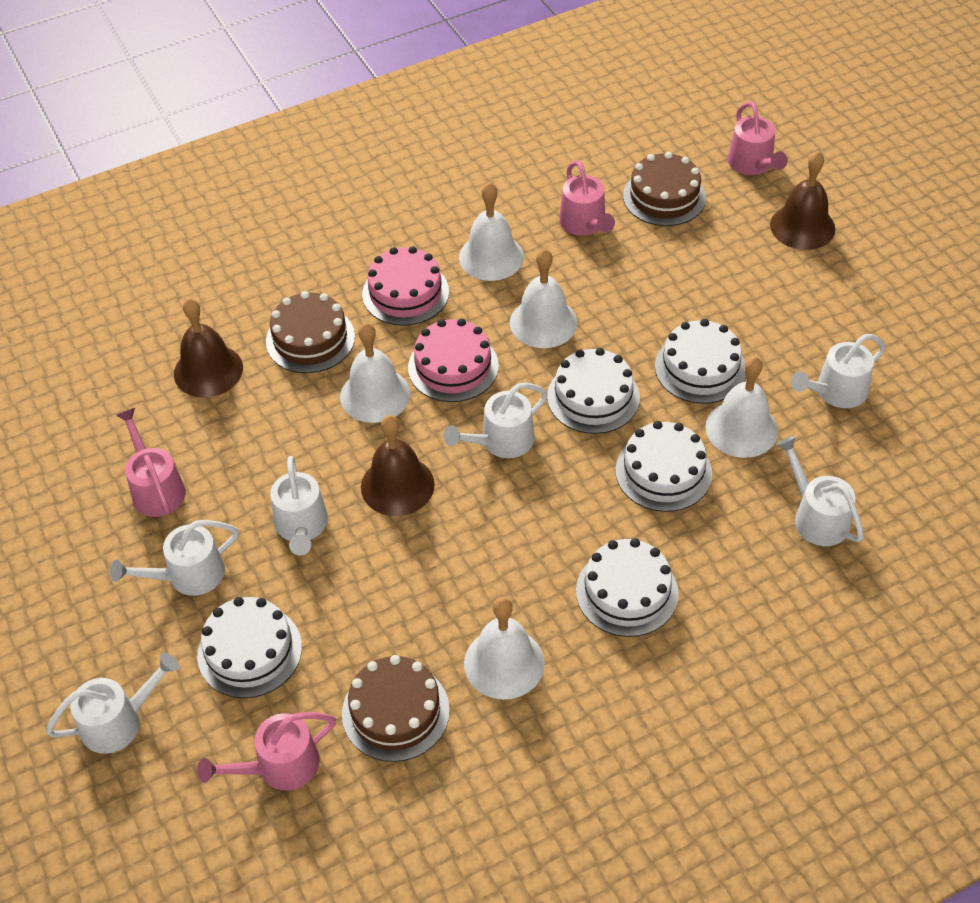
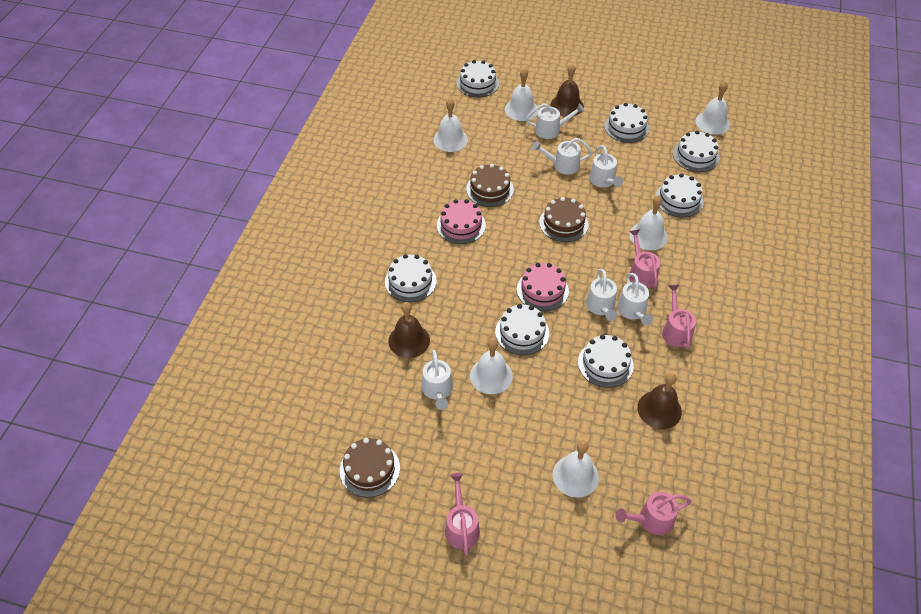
white bell: [340,323,410,423] [459,182,524,281] [464,597,545,700] [510,249,577,348] [705,357,778,458] = 5 -> [433,98,468,152] [470,338,513,394] [505,68,538,121] [553,441,599,498] [630,195,668,250] [695,81,730,135] = 6
white cake: [197,597,302,698] [547,348,640,434] [576,538,679,637] [615,421,712,512] [655,319,746,404] = 5 -> [385,254,437,302] [457,60,499,97] [495,304,549,355] [578,335,634,388] [604,103,649,143] [655,173,704,217] [673,131,719,172] = 7

